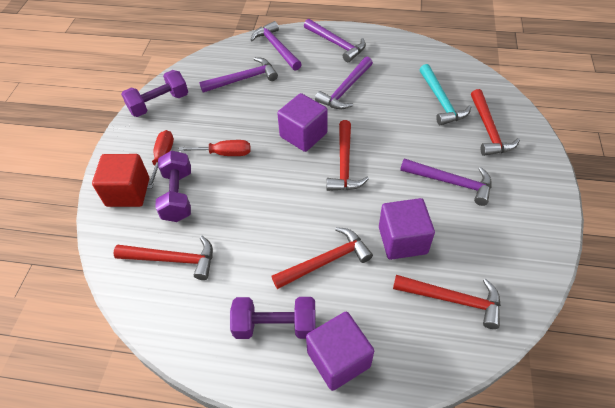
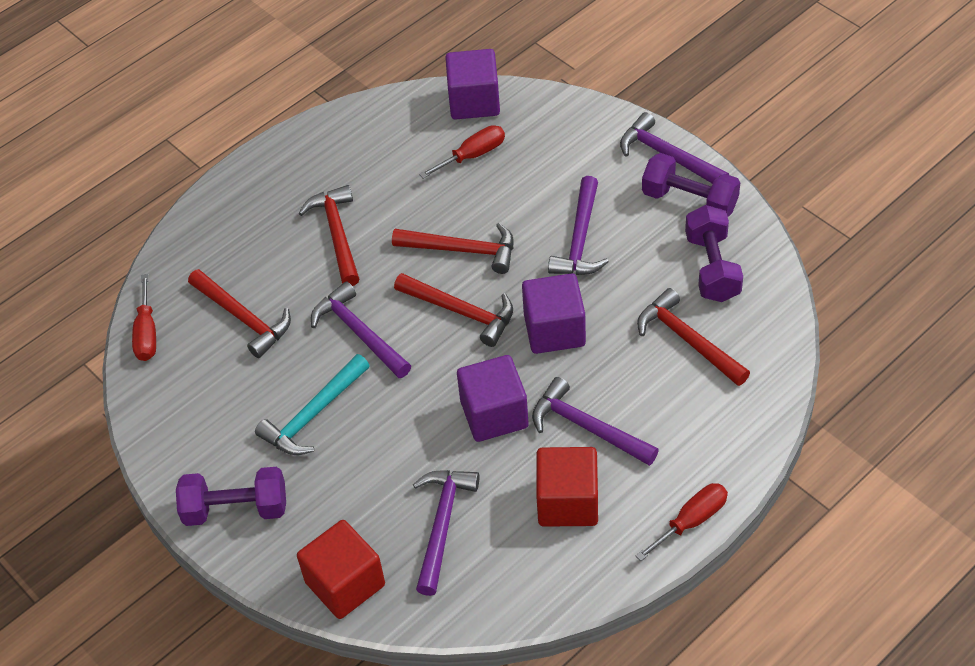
red cube: [92,154,149,207] = 1 -> [297,520,385,619] [536,447,598,527] = 2
red screwdriver: [147,130,174,189] [178,140,250,156] = 2 -> [132,274,156,361] [419,125,505,178] [636,483,728,561] = 3

